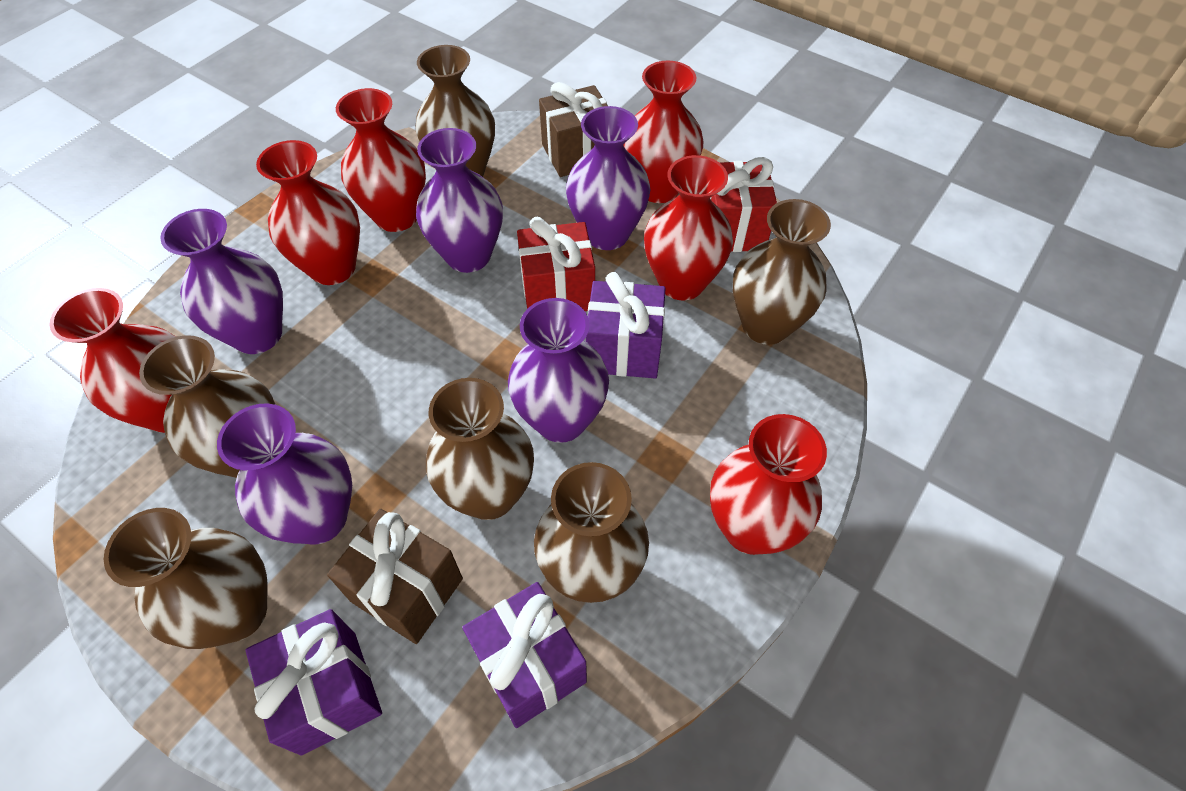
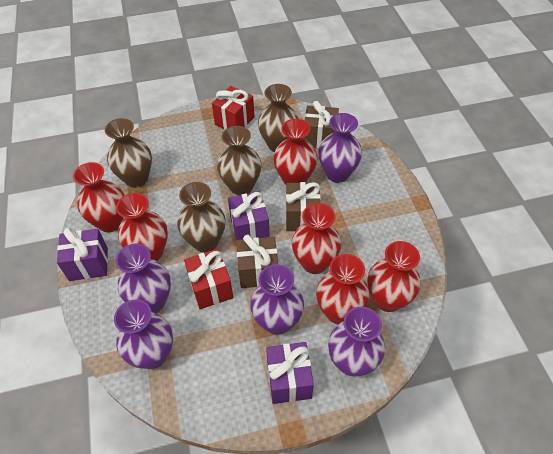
brown gift: [327,509,463,644] [539,82,608,177] = 2 -> [236,235,278,288] [286,182,321,231] [304,101,339,149] = 3
brown vase: [103,508,268,649] [139,335,276,478] [416,45,495,177] [426,378,534,520] [534,462,649,603] [733,199,831,345] = 6 -> [105,118,152,188] [177,182,225,252] [217,126,261,195] [258,84,299,152] = 4

